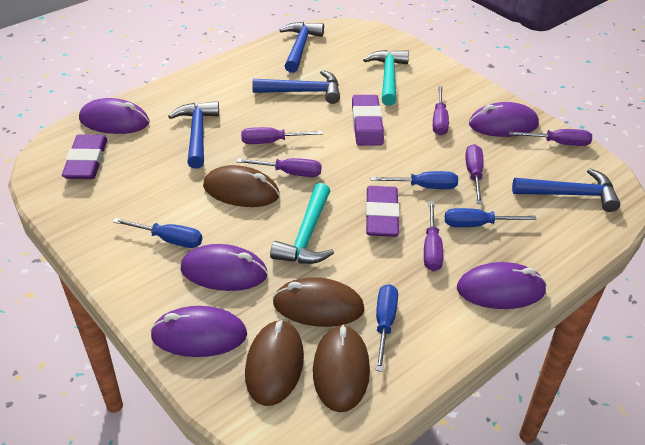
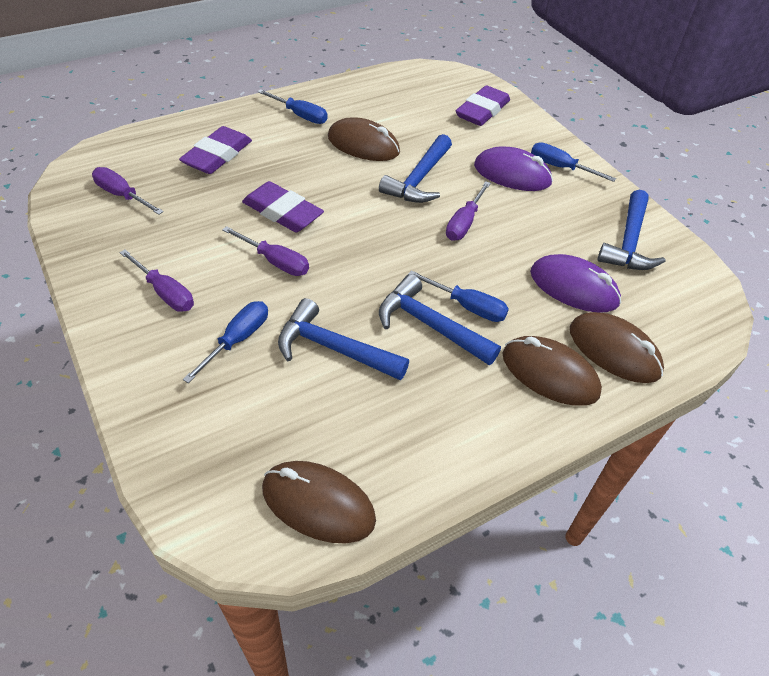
purple mouse: [79,98,150,134] [150,306,247,357] [181,244,268,291] [457,262,547,309] [469,102,539,137] = 5 -> [474,147,553,191] [530,254,621,313] = 2
purple screwdriver: [236,158,322,177] [241,127,323,144] [424,201,443,271] [433,86,449,136] [465,144,484,204] [509,129,592,146] = 6 -> [92,167,164,215] [119,249,194,312] [222,226,309,276] [446,181,491,241] = 4
turquoise hammer: [270,183,334,264] [363,50,409,106] = 2 -> none = 0

